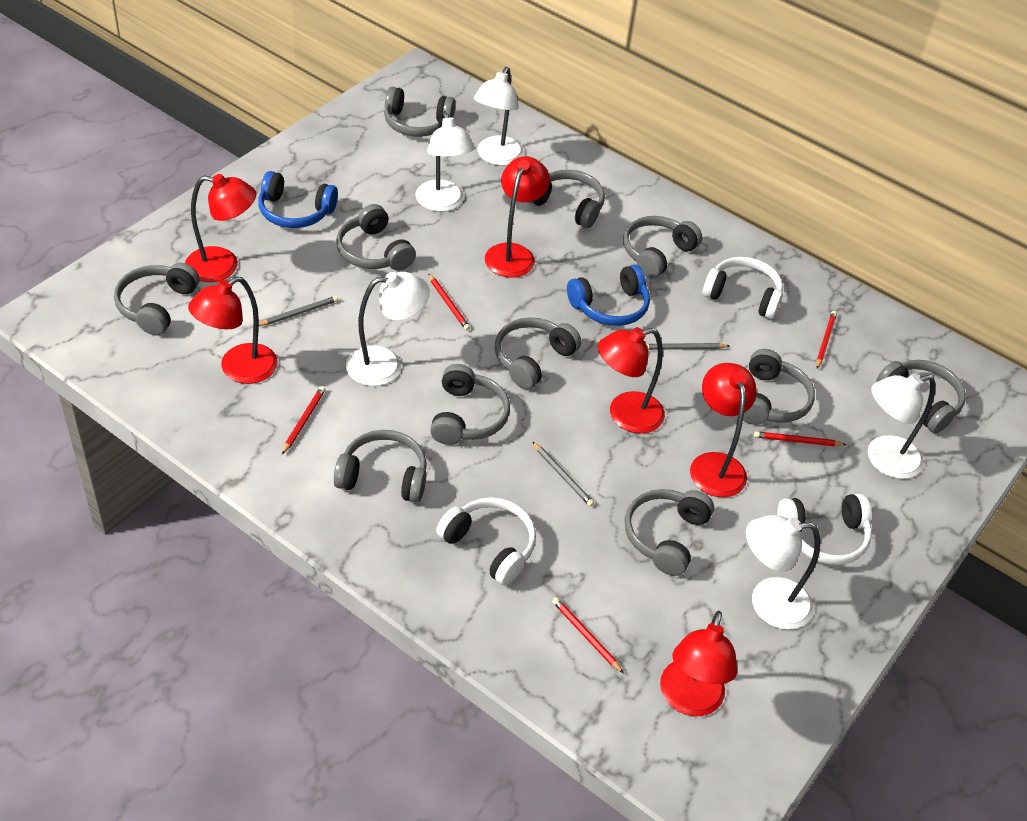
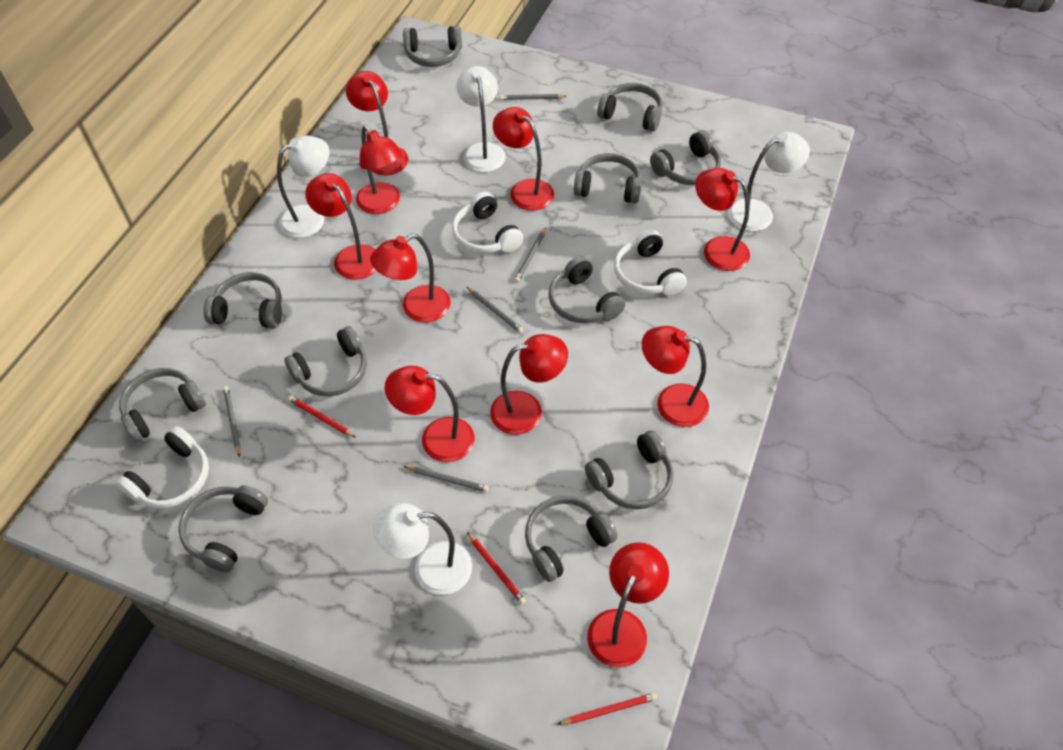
blue headphones: [258,171,338,228] [567,264,650,326] = 2 -> none = 0
grey pencil: [259,296,338,326] [532,441,594,507] [646,343,730,350] = 3 -> [223,386,241,457] [403,466,489,492] [467,287,523,333] [500,94,566,100] [514,228,546,282] = 5
red lamp: [185,174,256,282] [188,276,278,384] [485,156,550,277] [598,327,665,434] [660,611,737,716] [690,363,756,497] = 6 -> [305,173,376,280] [346,71,408,175] [356,125,402,214] [370,234,451,323] [385,366,474,462] [490,334,568,435] [493,107,554,211] [587,542,669,668] [642,326,709,427] [695,168,750,271] = 10
red pencil: [282,386,325,454] [428,273,470,331] [552,597,624,674] [754,431,847,446] [816,311,837,369] = 5 -> [288,396,355,437] [467,532,526,604] [558,693,657,725] = 3
white lamp: [346,272,430,386] [415,111,475,212] [474,67,524,166] [746,515,820,630] [868,374,935,479] = 5 -> [277,136,329,238] [373,503,472,595] [456,66,506,172] [728,132,810,231] = 4

